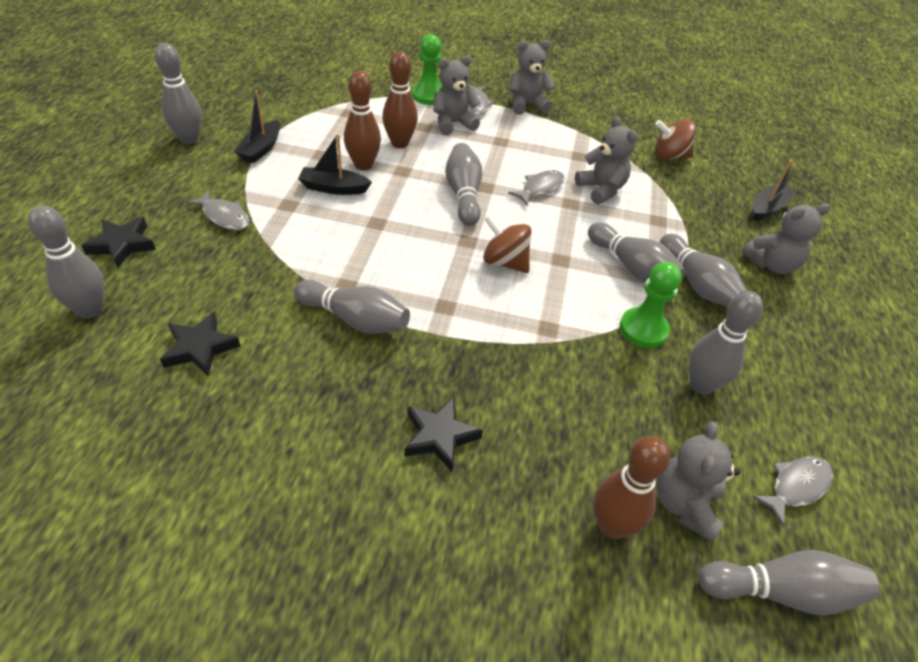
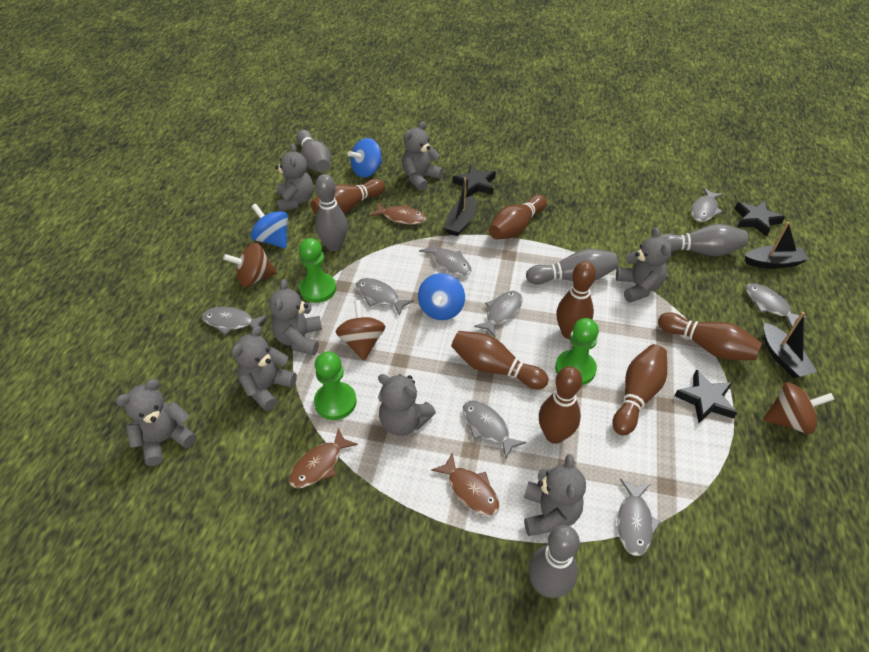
blue spinning top: none = 0 -> [251,203,288,249] [348,138,382,178] [418,273,465,320] = 3
brown bowling pin: [344,71,381,170] [382,51,418,148] [593,436,671,539] = 3 -> [311,179,385,215] [451,331,549,389] [489,195,547,239] [539,366,582,444] [556,261,596,339] [612,344,667,435] [658,312,762,360] = 7
brown fish: none = 0 -> [289,428,358,488] [370,203,426,225] [431,452,499,516] = 3
brown spinning top: [483,215,532,273] [655,119,696,160] = 2 -> [223,243,277,287] [336,300,385,361] [764,382,834,434] = 3
green pawn: [412,34,442,105] [620,262,682,348] = 2 -> [299,238,336,303] [314,352,357,420] [555,318,599,385] = 3
grey bowling pin: [28,206,105,318] [155,43,202,144] [294,280,410,334] [445,143,482,226] [588,222,686,282] [660,234,747,306] [689,291,763,395] [698,550,879,615] = 8 -> [296,130,331,172] [315,174,348,251] [526,249,618,285] [529,525,580,598] [660,224,748,256] = 5
grey fish: [186,190,249,230] [466,85,495,116] [508,170,565,205] [752,456,833,527] = 4 -> [202,307,268,335] [356,278,414,316] [419,240,471,276] [463,401,526,458] [474,291,522,337] [617,479,661,556] [691,188,724,222] [746,283,808,328] = 8
grey teddy bear: [433,55,481,135] [509,40,555,115] [575,116,637,204] [656,421,740,542] [742,204,830,274] = 5 -> [115,379,196,466] [232,326,297,411] [269,279,322,355] [275,144,314,211] [378,374,436,436] [402,121,443,191] [524,454,586,536] [616,227,672,303] = 8

